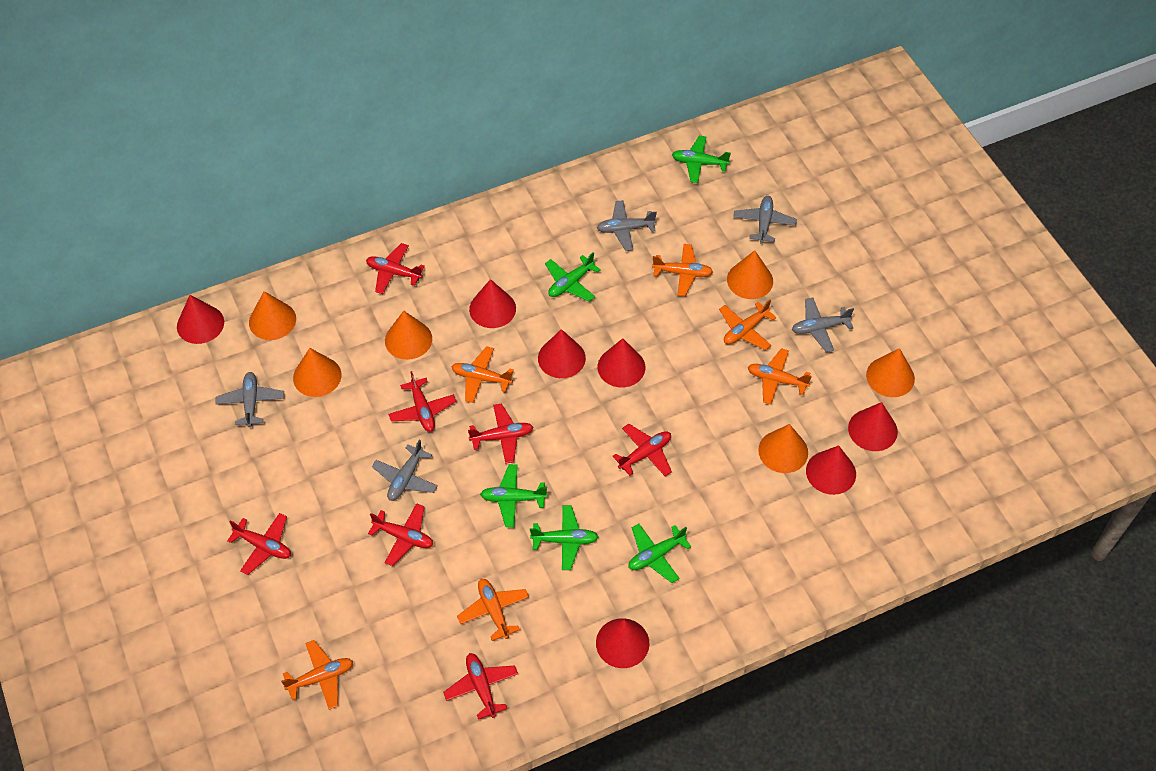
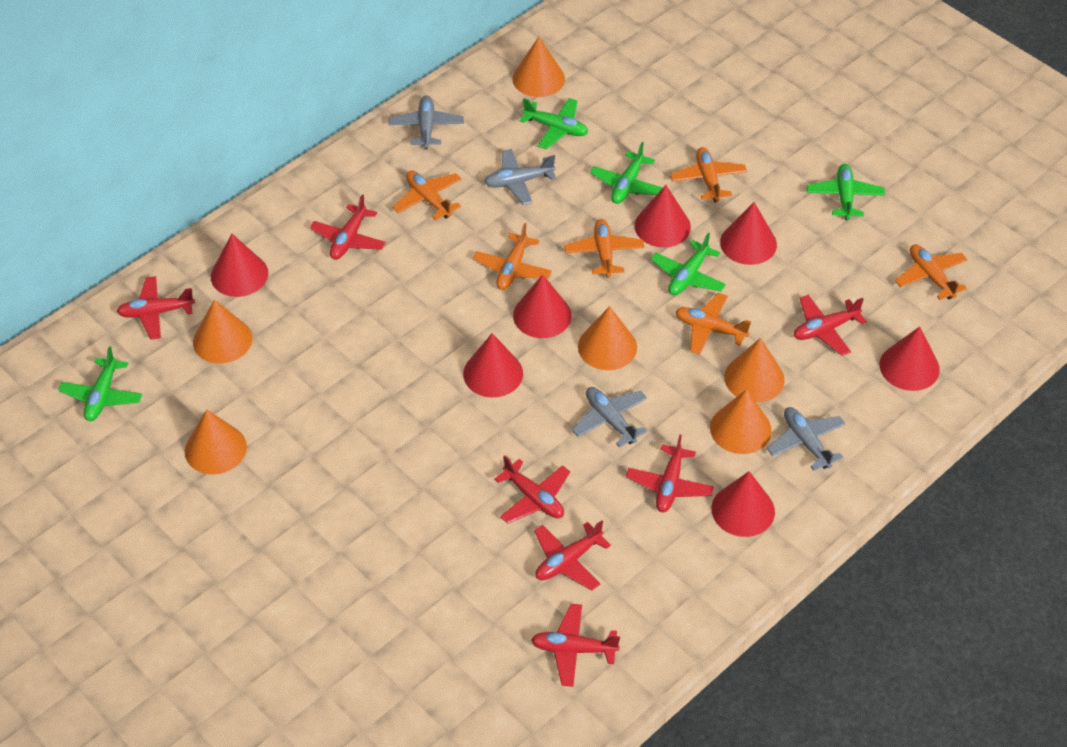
grey plane: [215,372,284,427] [372,439,438,501] [597,200,657,251] [733,196,797,244] [792,298,854,352] = 5 -> [389,96,464,149] [484,149,556,205] [572,387,647,447] [767,407,846,471] = 4

